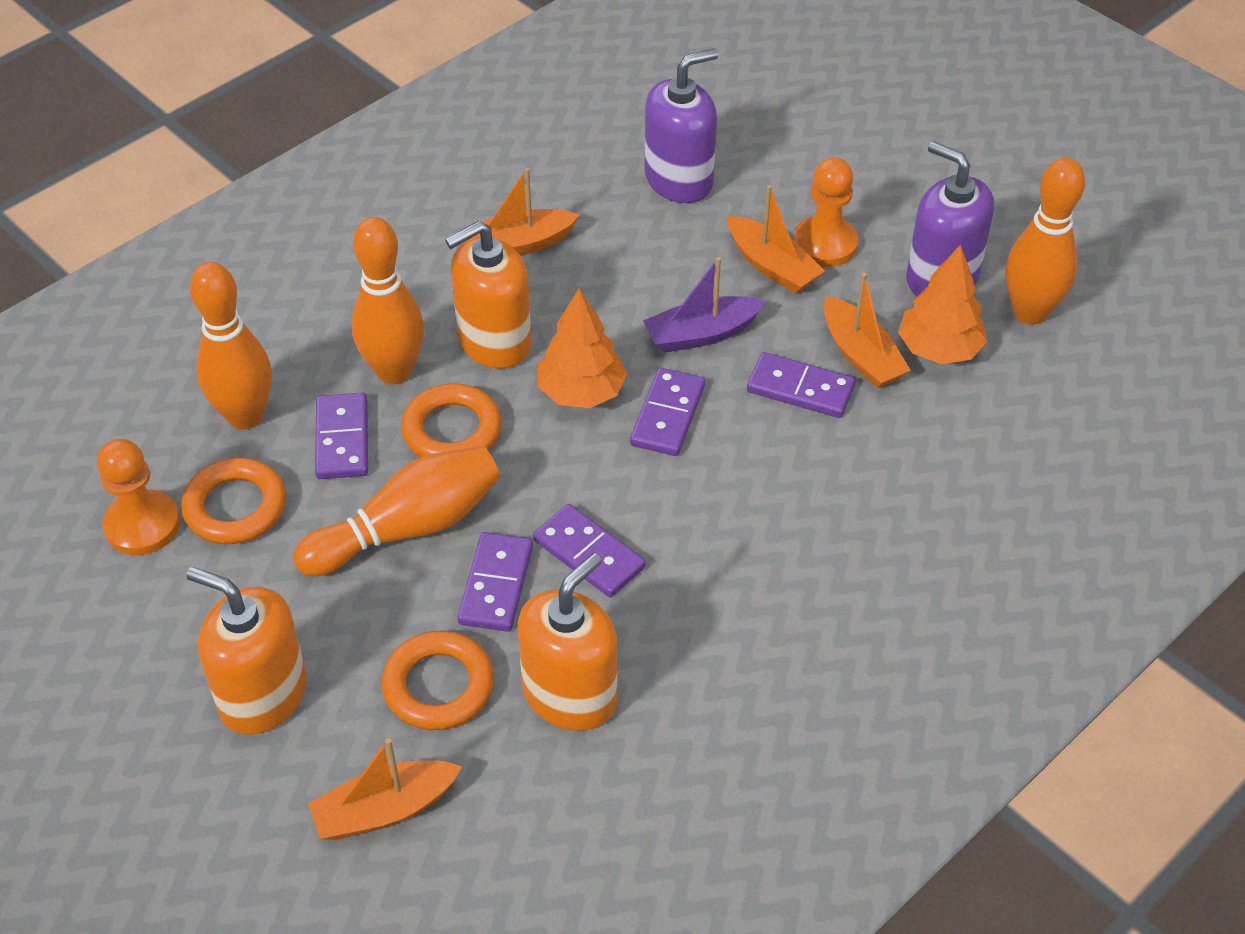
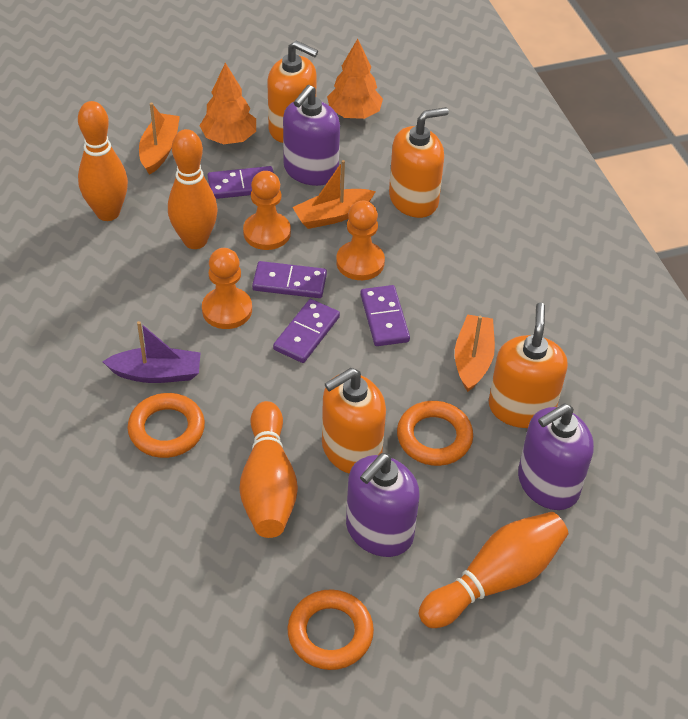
orange boat: [308,738,462,840] [461,168,580,255] [728,185,825,294] [824,273,911,388] = 4 -> [139,102,180,175] [292,160,376,229] [455,314,495,392] = 3
orange pawn: [97,439,180,555] [793,157,859,267] = 2 -> [202,248,252,329] [243,171,291,250] [336,200,385,280] = 3
orange soap dispenser: [187,567,307,735] [445,221,532,369] [518,553,617,731] = 3 -> [268,40,318,143] [322,368,386,474] [389,107,449,218] [489,303,568,428] = 4
purple domino: [315,393,368,479] [457,532,533,632] [533,504,646,597] [630,368,705,456] [747,352,856,418] = 5 -> [208,166,274,199] [252,261,327,298] [273,299,340,363] [360,285,410,346] = 4
purple soap dispenser: [644,48,718,203] [906,141,994,297] = 2 -> [283,85,340,186] [346,453,419,557] [518,403,594,510] = 3

